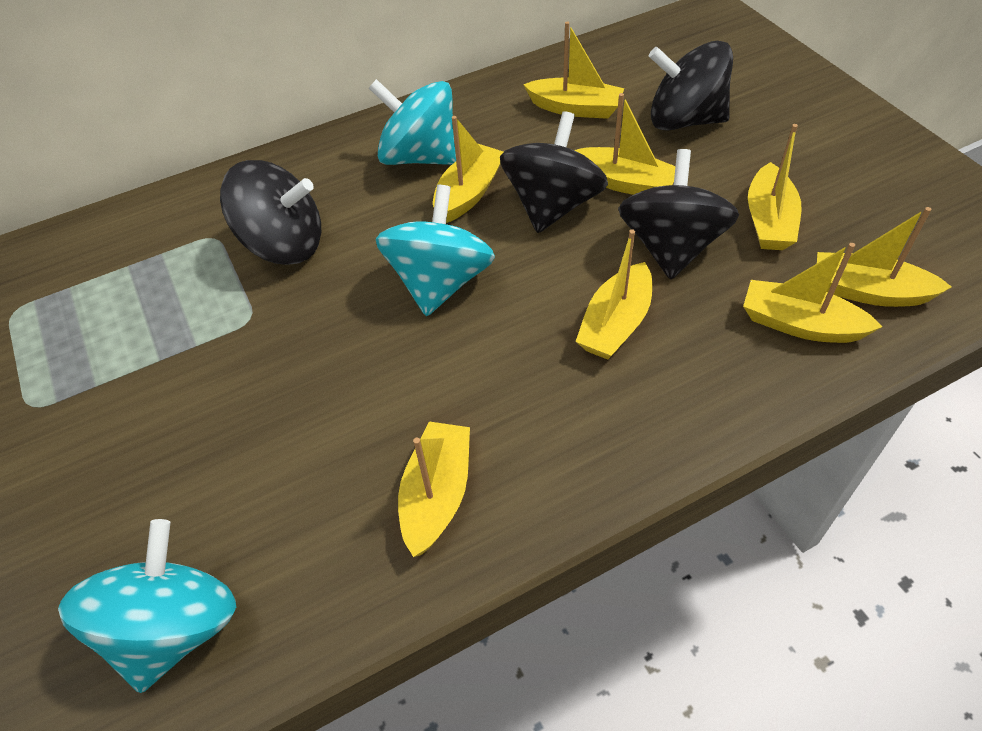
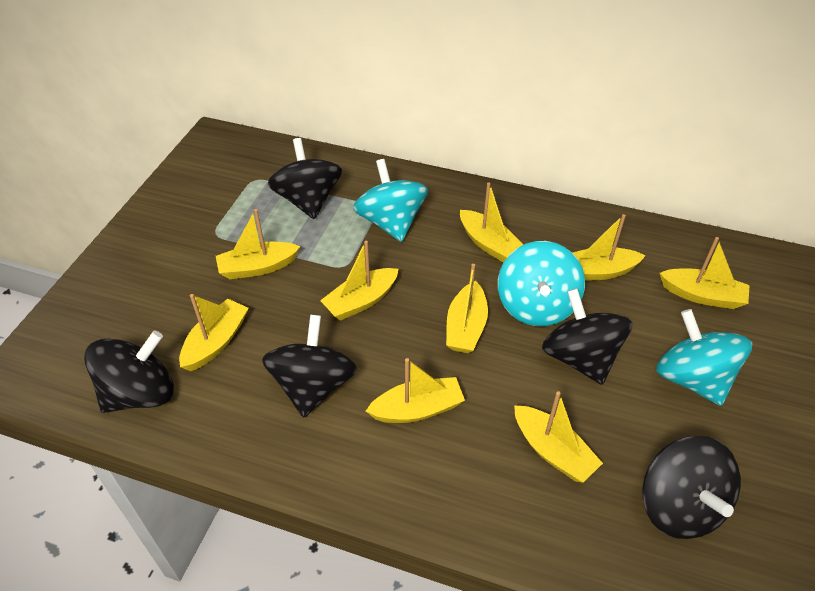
black spinning top: [220,160,321,265] [500,111,608,233] [618,149,739,279] [649,41,733,130] = 4 -> [84,331,174,413] [262,315,357,418] [268,138,342,219] [542,288,632,385] [642,436,741,539] = 5
yellow boat: [398,421,470,557] [433,116,503,223] [523,22,624,119] [574,93,676,195] [575,229,652,360] [743,243,882,343] [748,124,802,250] [817,207,952,307] = 8 -> [179,294,249,371] [216,209,301,279] [320,241,399,321] [366,358,465,423] [446,264,488,353] [460,182,523,263] [514,391,603,483] [573,214,646,280] [660,237,750,309] = 9

